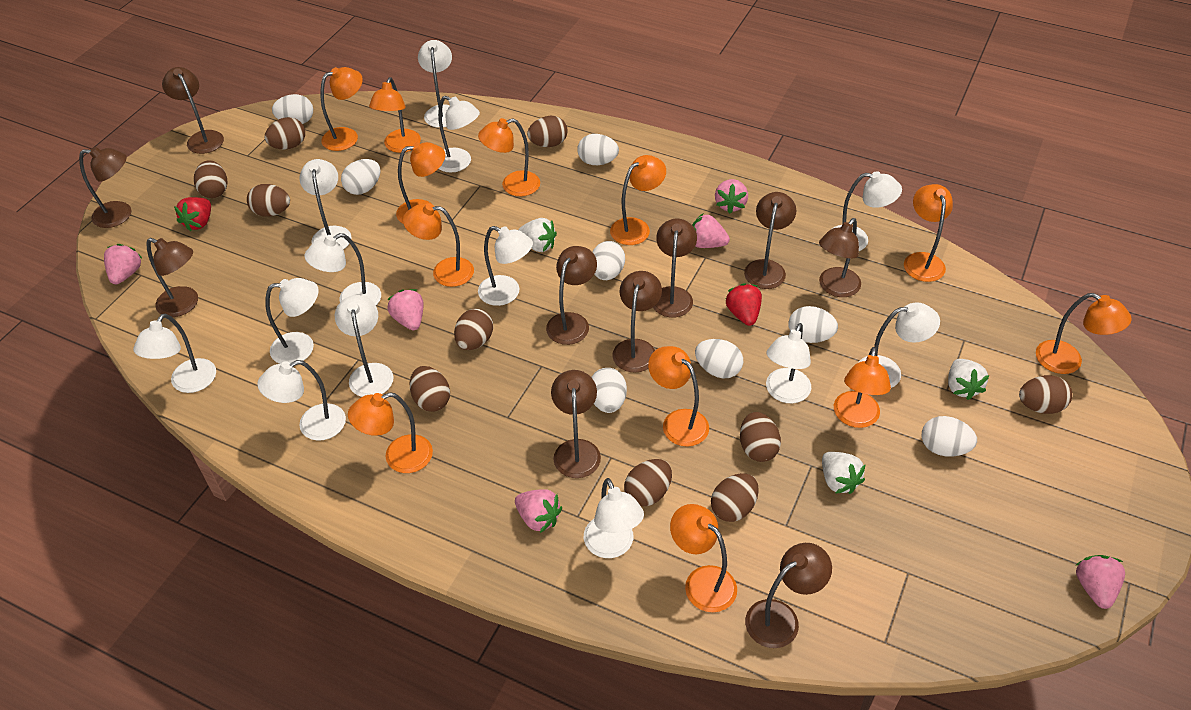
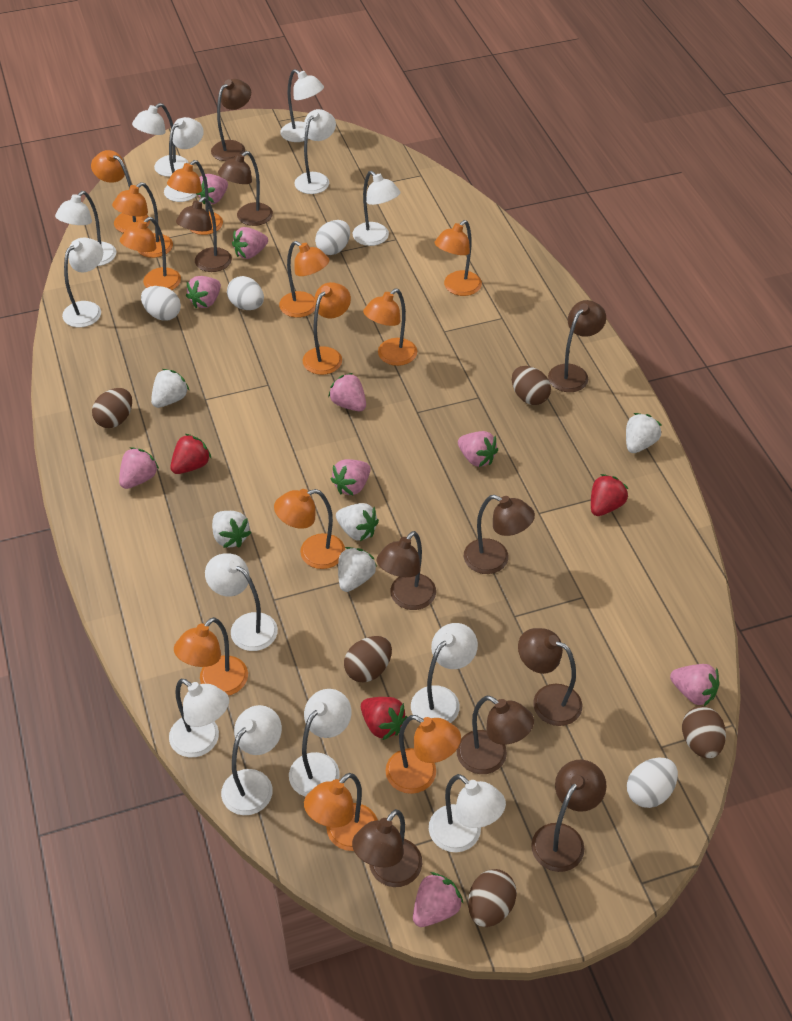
brown egg: [194,160,227,198] [247,184,290,216] [264,117,305,150] [410,366,450,412] [454,308,493,350] [527,116,568,147] [624,459,672,507] [711,473,759,522] [740,412,781,462] [1019,375,1072,414] = 10 -> [92,388,132,428] [344,636,392,682] [468,869,517,927] [512,366,551,405] [682,706,726,759] = 5
pink strawberry: [104,244,143,284] [387,289,424,330] [515,489,562,533] [692,214,730,248] [715,179,748,214] [1076,555,1125,609] = 6 -> [119,447,159,489] [186,276,221,308] [196,174,228,204] [232,227,268,259] [328,373,366,411] [330,459,370,496] [413,872,464,927] [458,431,498,467] [670,664,719,706] = 9
red strawberry: [174,197,211,232] [726,283,762,326] = 2 -> [170,434,212,474] [361,697,407,740] [591,474,628,516] = 3
white egg: [272,94,313,124] [341,159,381,195] [577,134,619,165] [591,368,627,413] [593,241,625,280] [695,339,743,379] [789,306,838,343] [922,416,977,456] = 8 -> [141,286,181,321] [227,276,264,310] [315,220,350,255] [627,758,678,808] = 4
white strawberry: [518,218,557,252] [822,452,865,494] [948,359,989,400] = 3 -> [151,369,190,408] [212,511,251,548] [336,503,379,541] [338,547,377,592] [626,413,661,453] = 5

